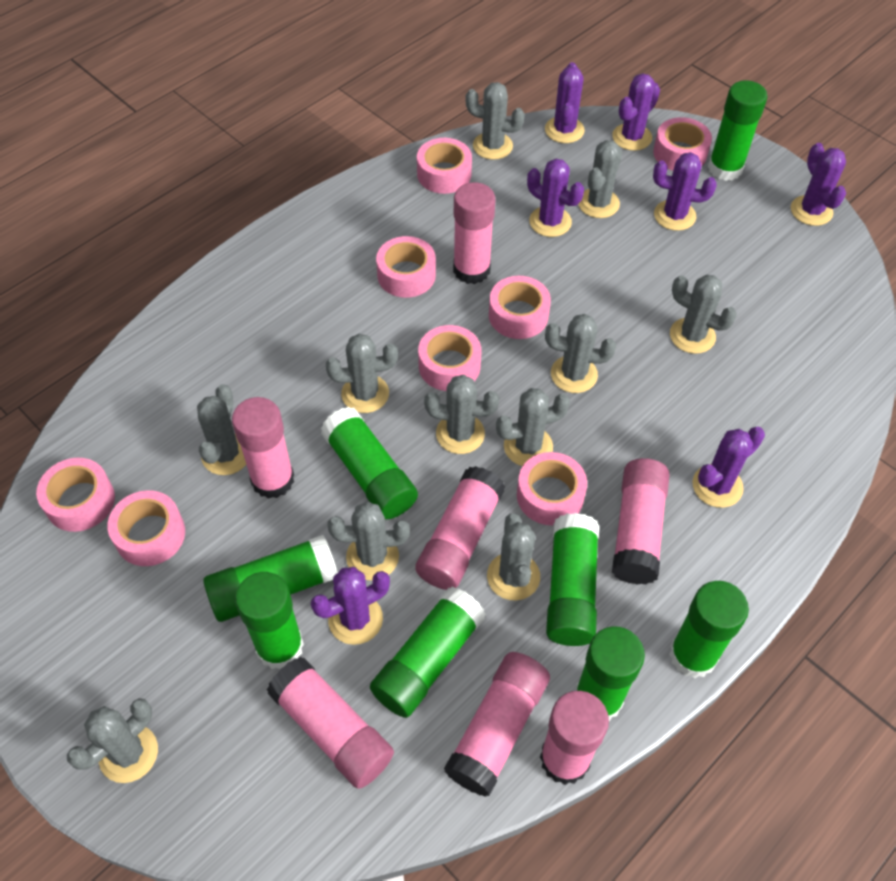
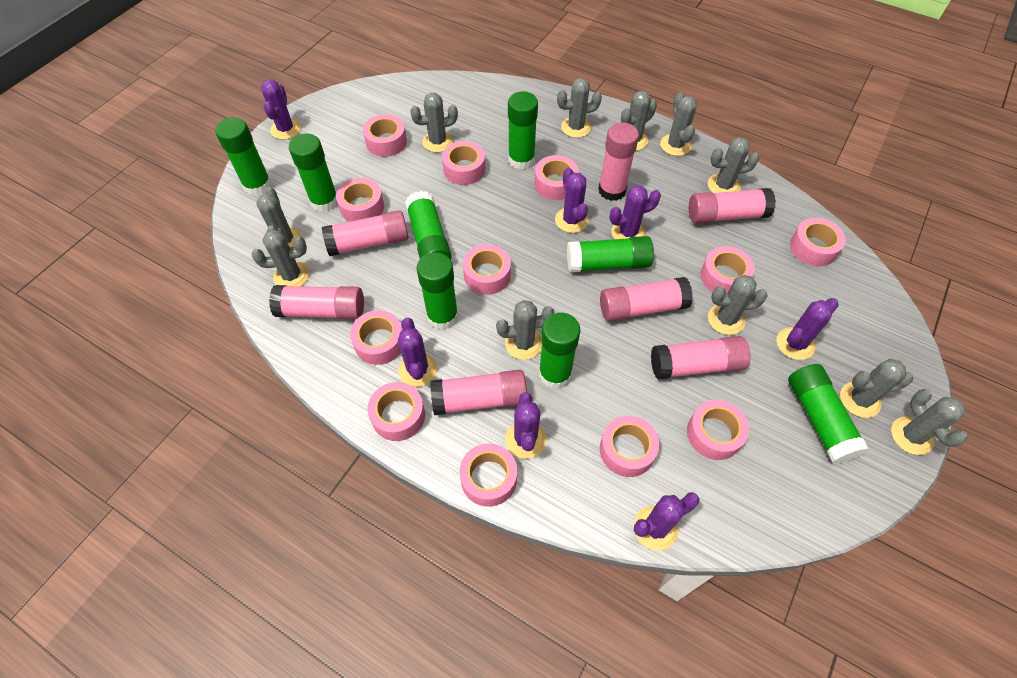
pink tape: [36,458,115,532] [107,490,185,566] [376,236,436,298] [417,138,472,194] [418,325,482,391] [489,276,551,339] [517,452,587,526] [653,117,712,171] = 8 -> [336,178,384,222] [350,310,403,365] [363,114,407,157] [367,382,425,441] [442,141,485,185] [459,443,517,507] [463,244,511,295] [534,155,579,200] [600,416,659,477] [687,400,749,460] [700,246,755,294] [790,218,846,266] = 12

